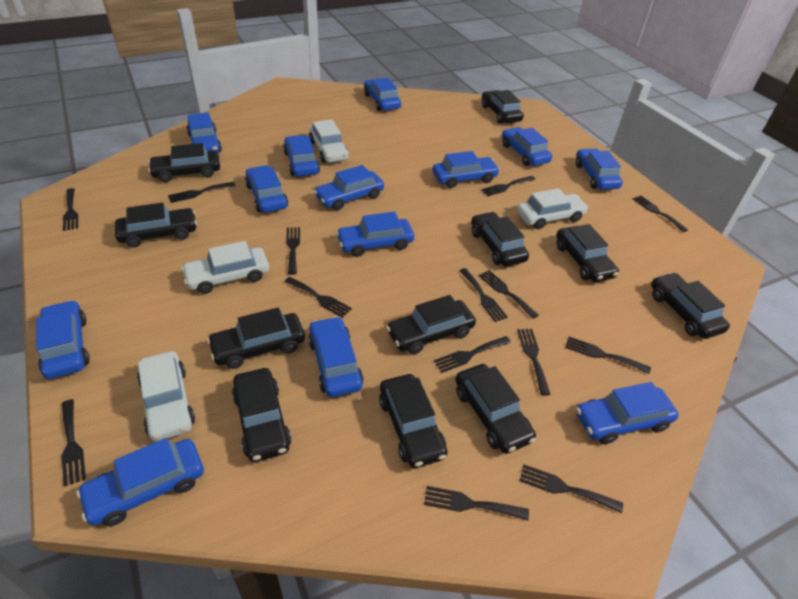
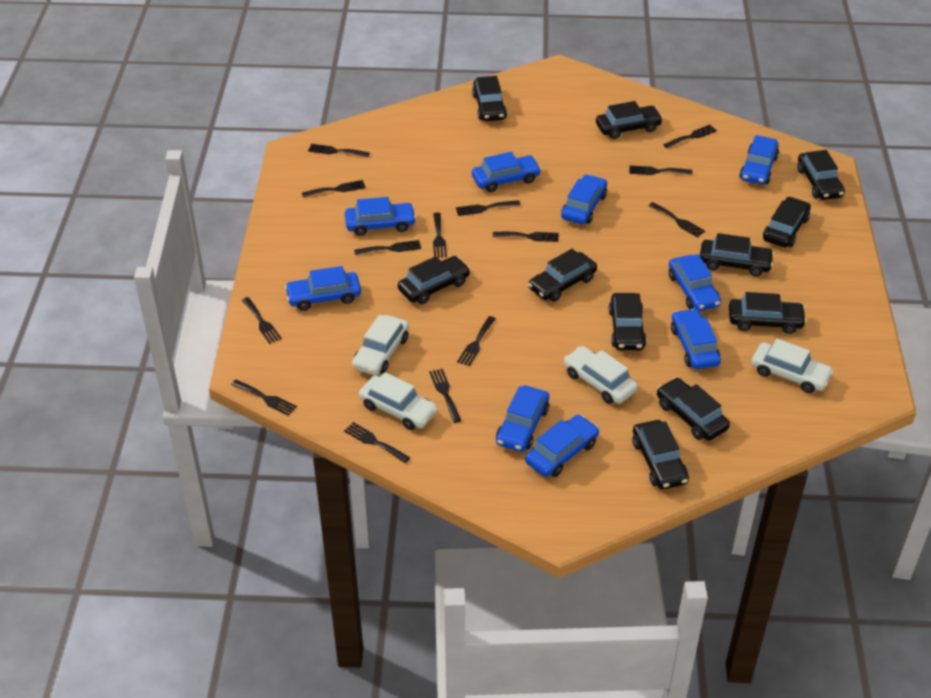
blue car: [36,300,90,379] [77,438,204,526] [186,112,222,153] [245,165,288,213] [283,135,320,177] [308,316,363,397] [314,165,384,210] [336,212,414,257] [364,78,401,111] [432,151,500,188] [502,127,552,166] [576,148,623,190] [576,382,679,444] = 13 -> [285,266,361,311] [345,197,416,236] [472,152,541,192] [496,385,549,452] [525,415,599,477] [561,174,607,225] [669,254,721,311] [671,309,721,369] [739,135,779,185] = 9

